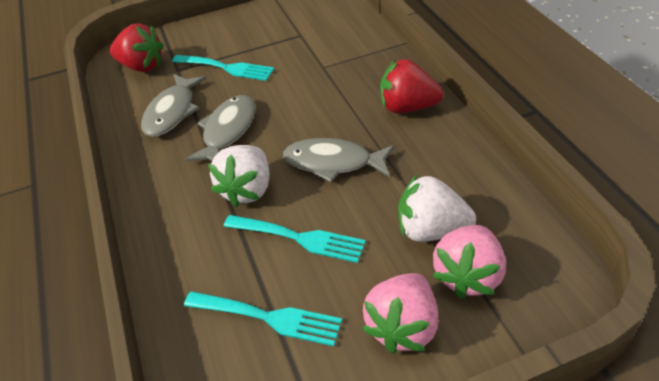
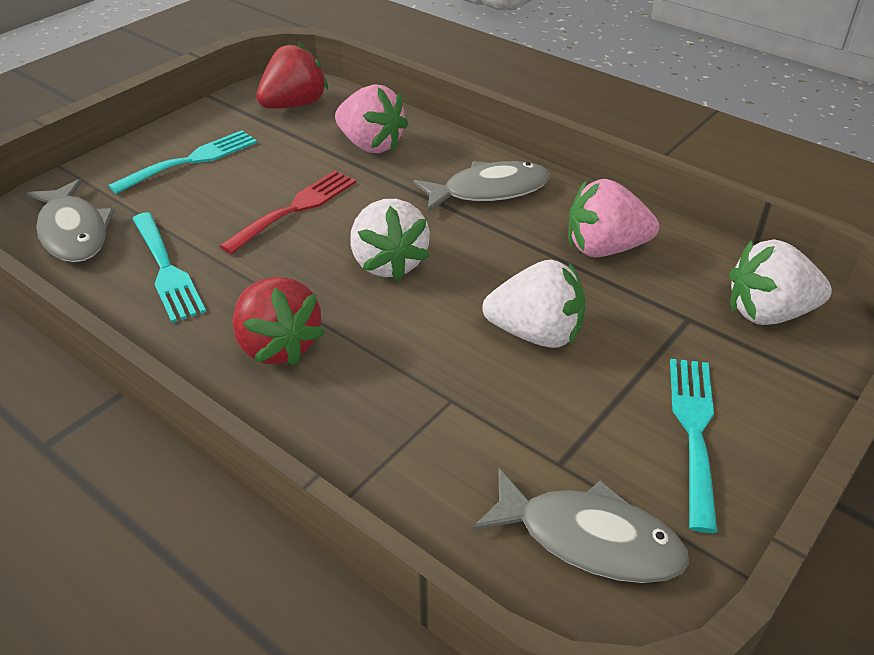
red fork: none = 0 -> [220,170,356,254] = 1
white strawberry: [208,145,269,207] [398,175,476,242] = 2 -> [350,199,430,281] [482,260,586,348] [730,239,832,325] = 3

